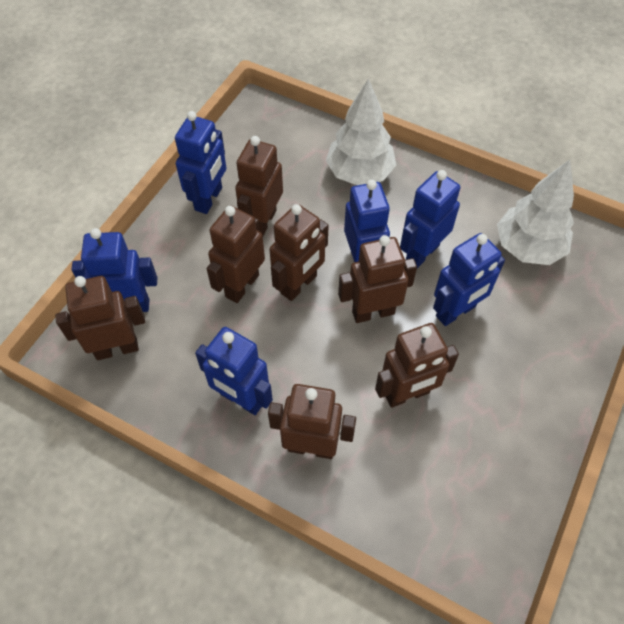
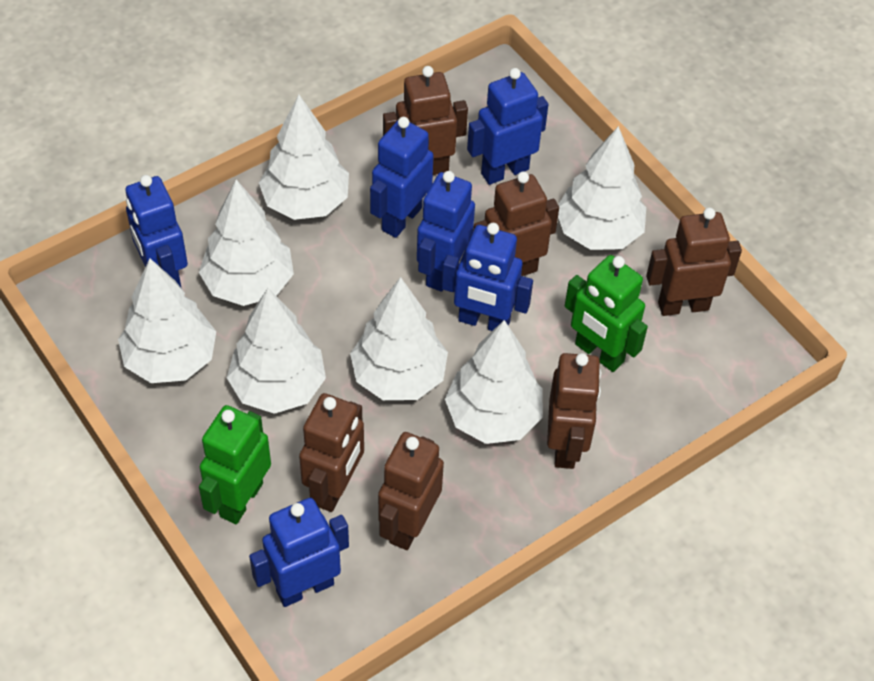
brown robot: [55,276,145,360] [207,206,265,303] [235,136,283,236] [268,384,356,459] [269,204,329,301] [338,235,417,323] [375,323,459,408] = 7 -> [299,393,364,512] [378,432,444,550] [383,66,468,175] [473,171,559,276] [547,353,601,469] [646,208,742,316] = 6
green robot: none = 0 -> [199,405,271,524] [565,255,648,372] = 2
white tree: [326,78,396,185] [497,160,574,265] = 2 -> [118,258,216,383] [199,180,294,306] [227,288,326,414] [259,95,349,220] [350,277,448,400] [445,320,543,444] [558,126,646,250] = 7

